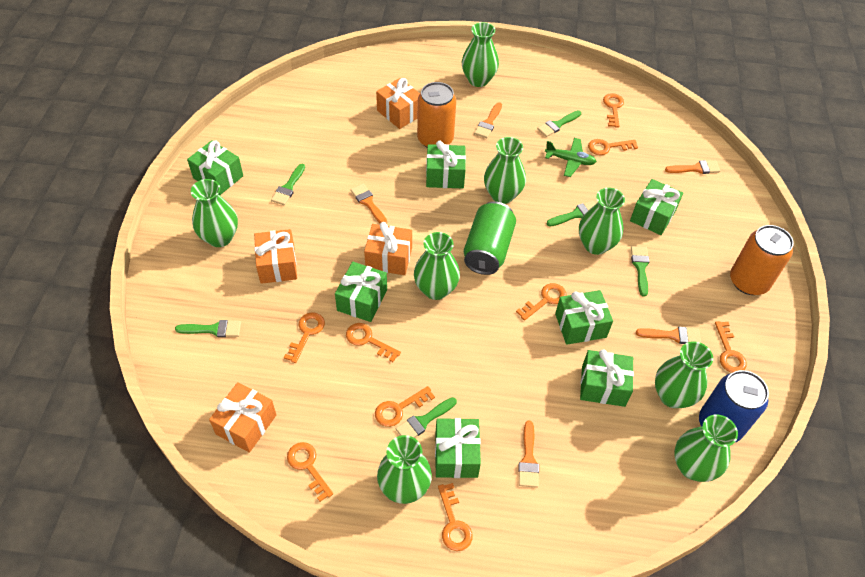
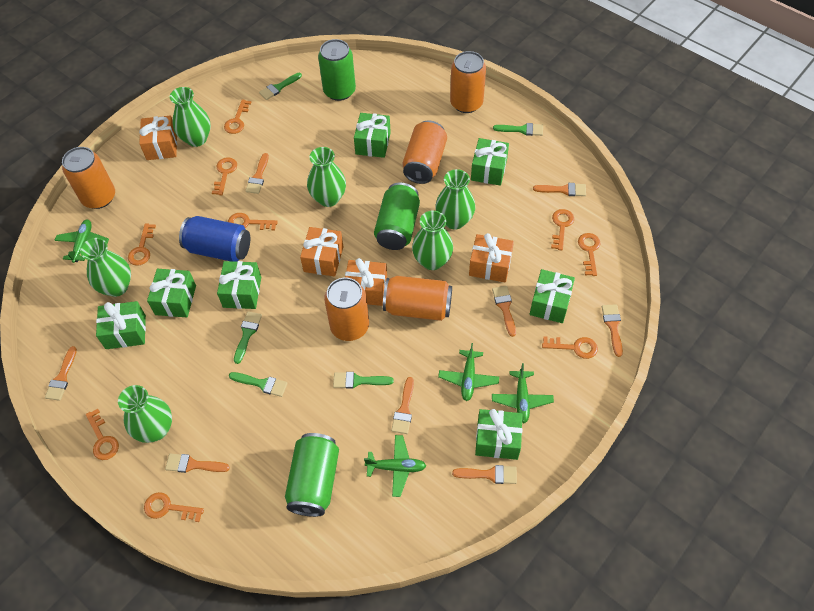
green brush: [175,320,241,337] [271,164,305,205] [396,397,457,438] [537,110,582,137] [547,201,595,227] [631,246,650,297] = 6 -> [229,372,288,397] [234,311,262,364] [259,73,302,100] [333,372,394,389] [493,123,543,136] = 5
green can: [464,201,516,275] = 1 -> [285,433,339,517] [318,39,356,101] [374,183,420,250] = 3
green plane: [545,138,597,177] = 1 -> [54,220,109,263] [364,435,426,497] [438,343,499,401] [492,363,554,423] = 4
green vase: [191,179,238,247] [377,435,432,504] [414,232,460,300] [462,22,499,87] [484,137,526,204] [579,187,625,255] [655,341,713,408] [674,415,738,482] = 8 -> [80,238,131,297] [118,385,172,443] [170,87,211,147] [307,147,346,207] [412,210,453,270] [435,169,475,230] = 6
orange brush: [350,184,387,224] [474,102,502,138] [518,421,539,488] [636,327,701,344] [665,160,721,174] = 5 -> [45,346,77,401] [165,453,230,473] [245,153,269,194] [391,377,414,434] [452,465,517,484] [492,286,516,337] [533,183,586,196] [602,304,623,357] = 8
orange can: [417,82,456,147] [730,225,794,295] = 2 -> [62,147,115,209] [324,278,369,341] [383,276,452,321] [402,120,447,184] [450,51,486,113] = 5

